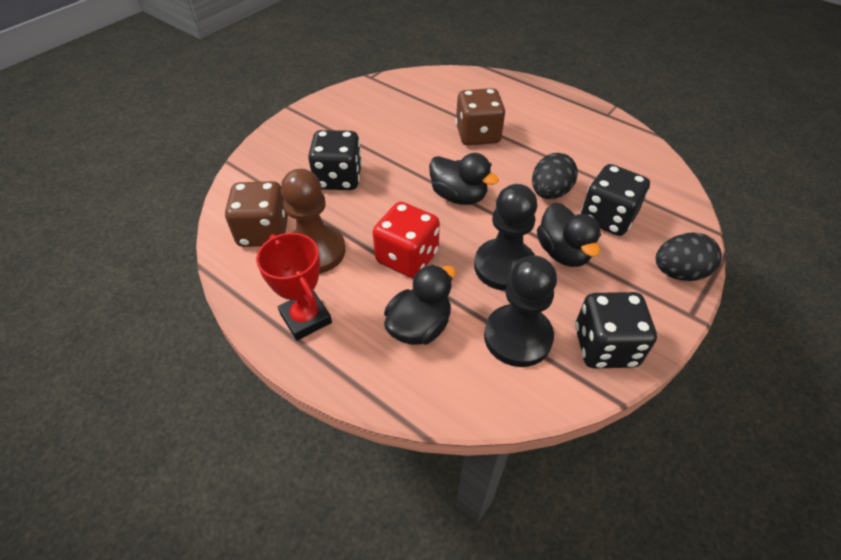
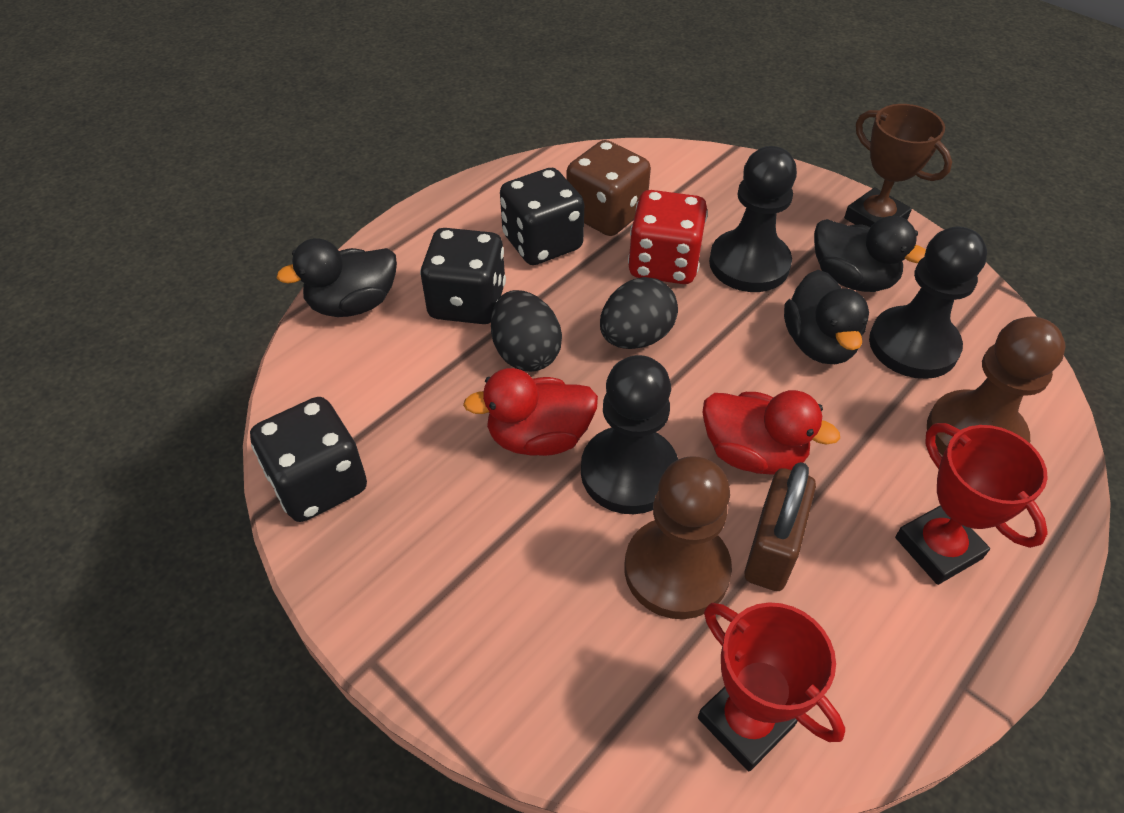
black pawn: [474,184,537,291] [484,256,557,367] = 2 -> [581,355,678,514] [709,146,797,292] [869,227,987,379] = 3
brown dice: [225,181,288,247] [456,88,505,145] = 2 -> [566,140,651,236] = 1
brown padlock: none = 0 -> [744,462,816,591] = 1
brown pawn: [281,169,345,274] = 1 -> [624,456,732,619] [927,316,1066,456] = 2
brown trophy: none = 0 -> [844,104,952,227] = 1
red duck: none = 0 -> [463,368,598,456] [702,390,840,475] = 2
red trophy: [256,233,332,341] = 1 -> [698,603,845,771] [895,423,1048,585] = 2

